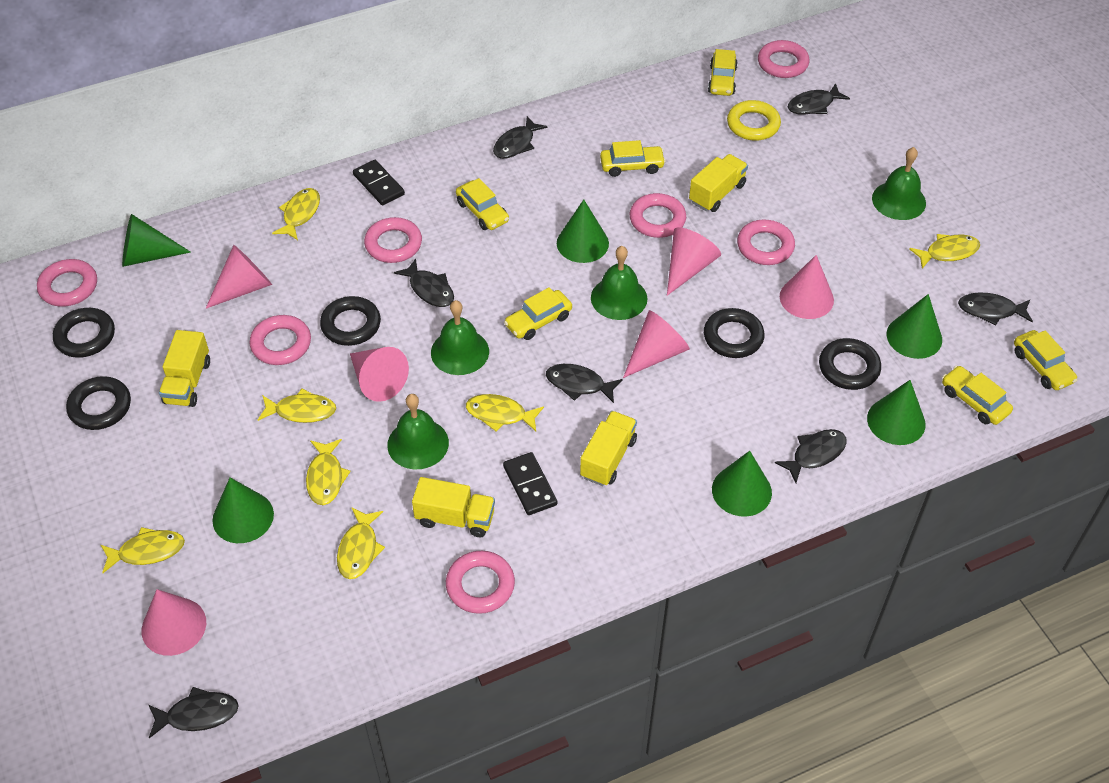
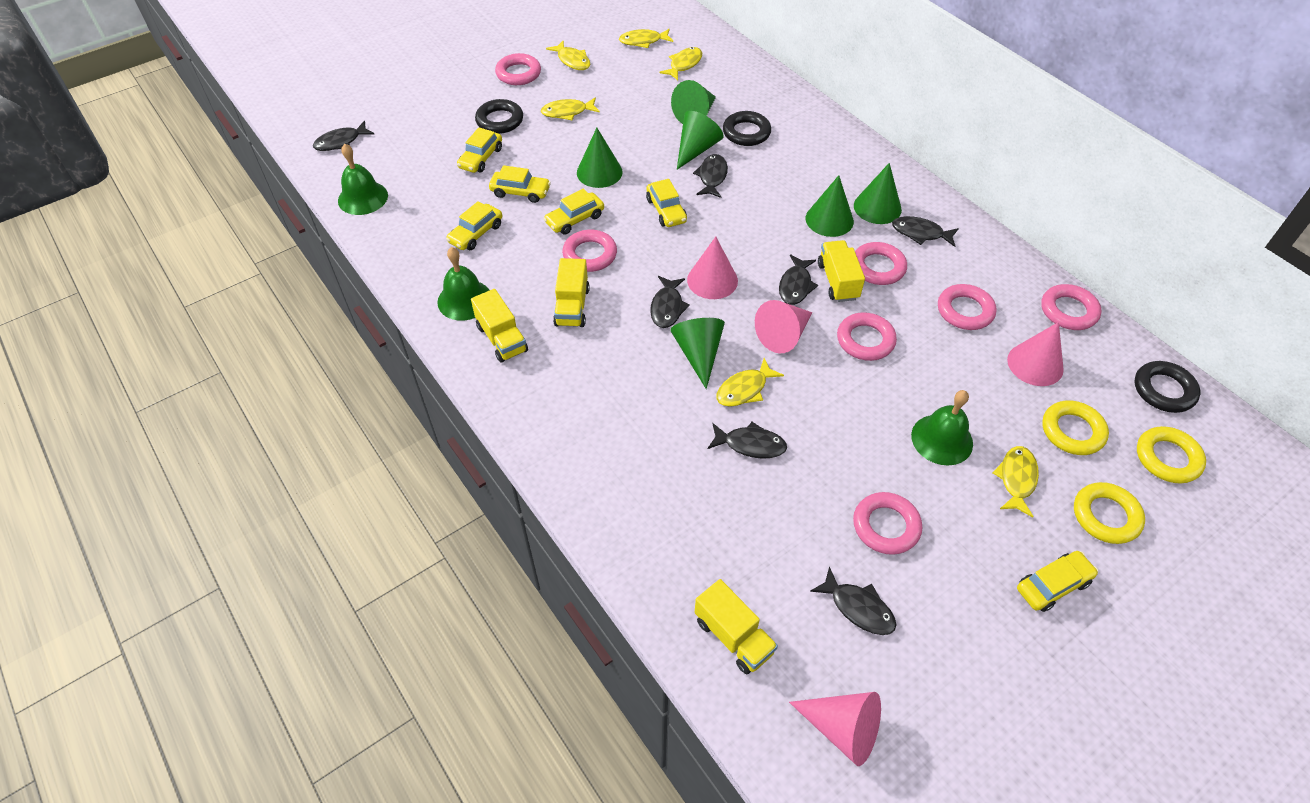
black domino: [353,160,405,205] [503,452,557,515] = 2 -> none = 0
black ring: [53,308,115,358] [66,376,131,430] [320,296,381,346] [704,308,765,358] [819,338,881,390] = 5 -> [475,99,523,134] [723,111,771,146] [1135,361,1200,413] = 3
green bell: [387,394,449,469] [431,300,489,375] [591,246,648,320] [872,147,926,220] = 4 -> [338,144,388,215] [437,247,489,321] [911,390,973,465] = 3
pink cone: [142,589,206,656] [206,245,272,308] [350,347,409,402] [623,310,690,378] [667,227,721,296] [780,255,834,319] = 6 -> [687,237,738,299] [755,300,812,354] [789,692,881,766] [1007,322,1064,386] = 4
yellow fish: [101,527,185,573] [258,388,336,423] [272,188,320,240] [306,439,351,505] [337,507,385,579] [466,394,544,432] [909,234,980,269] = 7 -> [541,97,600,120] [546,40,590,70] [619,29,673,48] [659,47,702,80] [716,358,784,407] [993,446,1039,517] = 6
yellow ring: [727,100,781,141] = 1 -> [1042,400,1109,455] [1074,482,1145,544] [1137,426,1206,483] = 3

